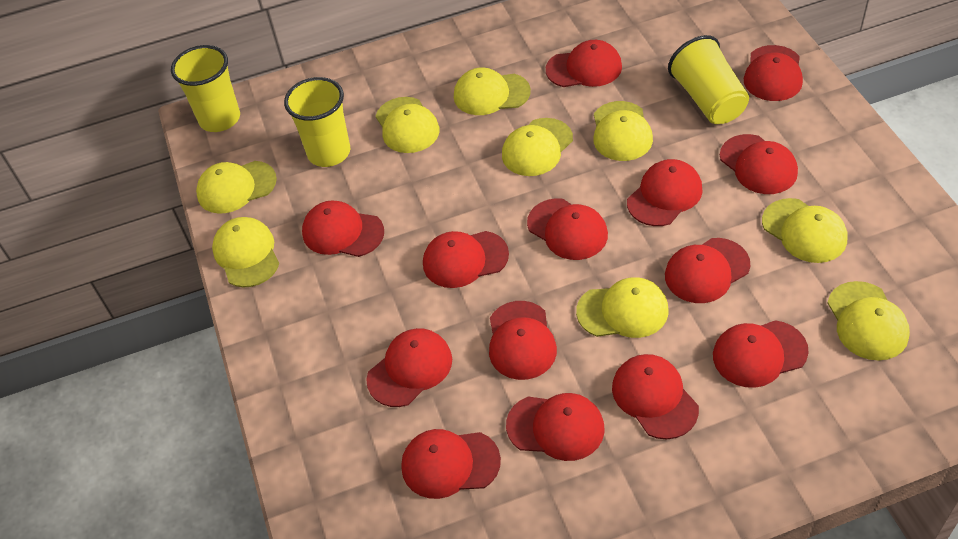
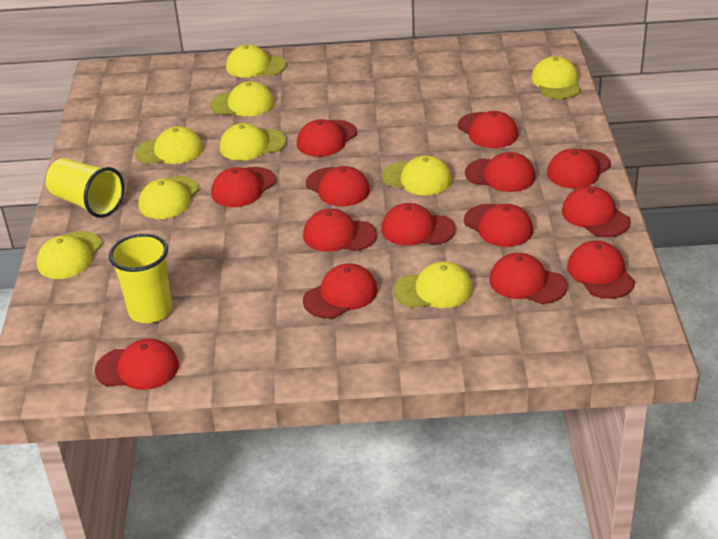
yellow cup: [171,45,240,132] [284,77,350,167] [668,35,749,124] = 3 -> [46,158,124,218] [109,234,172,323] = 2

